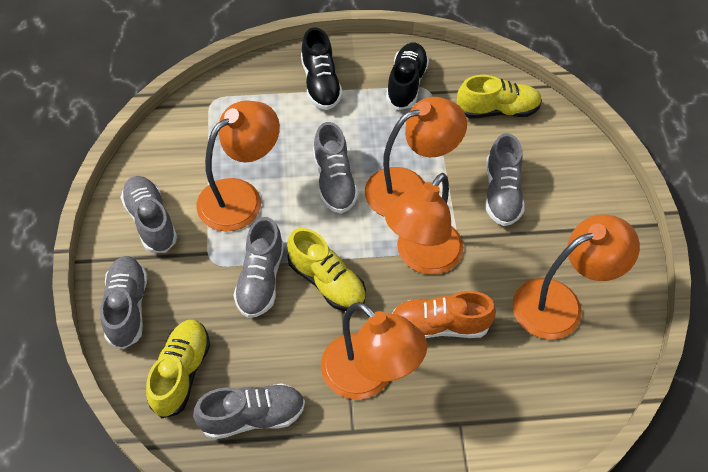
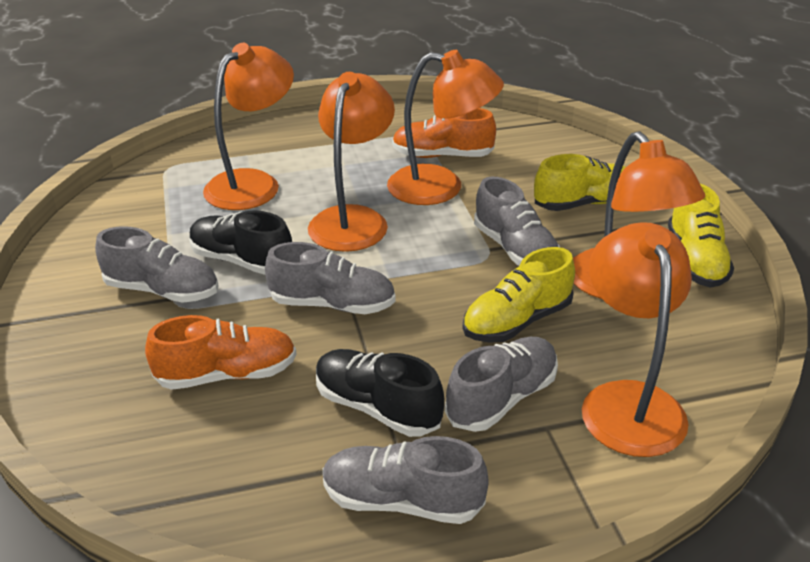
grey shoe: [100,256,147,349] [120,176,177,253] [193,383,305,440] [233,217,284,318] [313,122,358,214] [485,133,525,226] = 6 -> [95,226,218,303] [265,242,396,314] [323,436,489,524] [445,337,558,432] [474,177,560,266] = 5
orange shoe: [392,291,496,338] = 1 -> [145,315,296,390] [392,108,496,158] = 2

